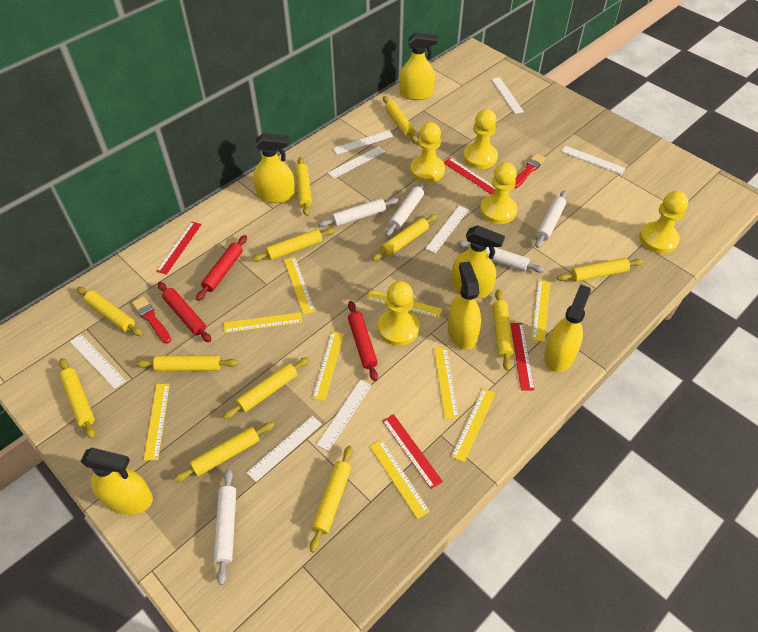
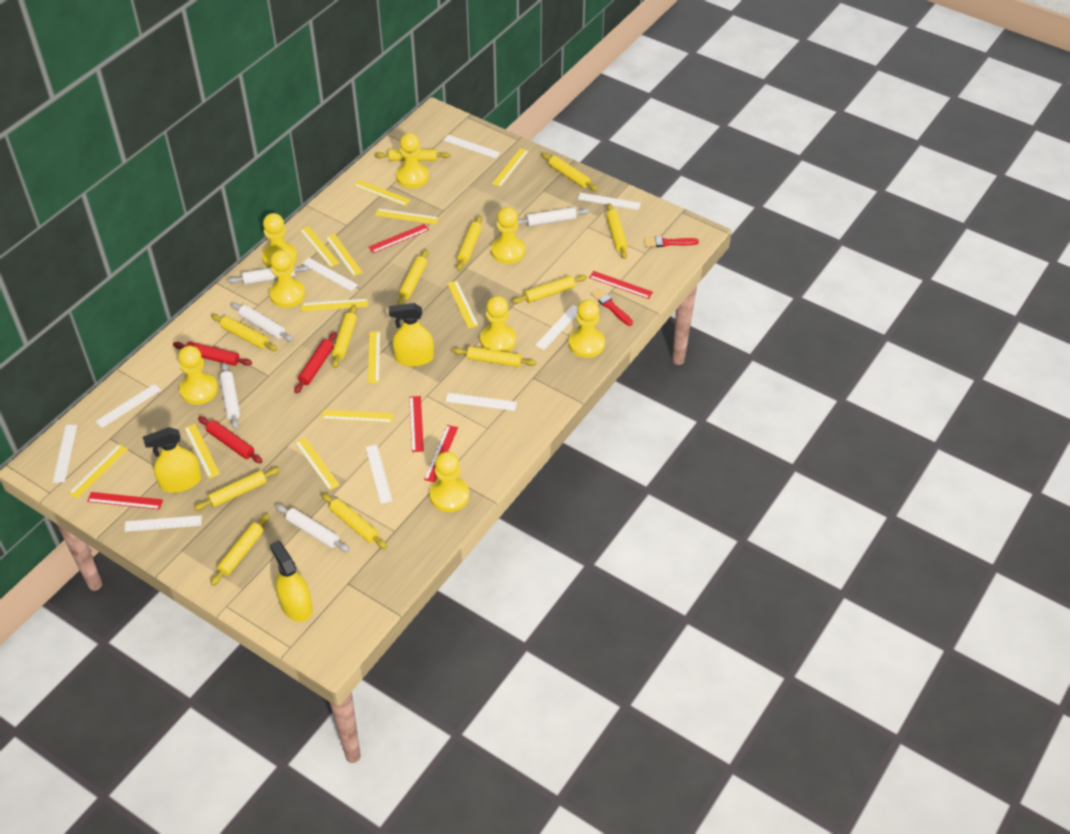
red ruler: [156,222,202,275] [382,414,443,489] [444,158,495,195] [510,323,535,391] = 4 -> [87,492,163,510] [369,224,429,253] [409,396,424,452] [424,425,458,482] [589,271,653,299] = 5
white ruler: [70,334,126,389] [247,416,322,482] [317,380,372,451] [328,146,385,179] [333,130,393,155] [425,206,469,253] [491,77,524,114] [561,146,626,175] = 8 -> [53,425,77,483] [95,384,161,428] [124,515,202,532] [302,258,358,291] [366,445,392,504] [443,135,500,159] [446,393,517,411] [535,305,578,350] [578,193,641,210] = 9
yellow pawn: [378,281,420,346] [410,122,445,183] [463,109,498,169] [480,162,517,224] [639,191,688,253] = 5 -> [178,346,218,405] [262,213,297,268] [269,250,305,308] [396,133,429,188] [429,452,469,512] [480,296,516,352] [491,207,525,264] [569,299,605,358] = 8
yellow ruler: [144,384,170,461] [224,312,302,333] [284,257,315,314] [312,332,344,401] [366,290,442,319] [370,439,430,519] [434,347,459,419] [451,388,496,462] [532,280,550,342] = 9 -> [68,444,128,499] [184,424,220,478] [295,437,340,491] [300,226,339,267] [301,299,368,311] [322,410,394,423] [325,234,363,276] [354,180,411,206] [368,331,380,383] [375,208,439,225] [447,281,479,329] [492,148,529,187] = 12
yellow spray bottle: [81,448,153,515] [253,133,295,203] [399,33,437,100] [448,262,481,350] [451,225,505,298] [544,284,591,372] = 6 -> [143,427,201,493] [270,541,312,622] [389,303,434,367] = 3

